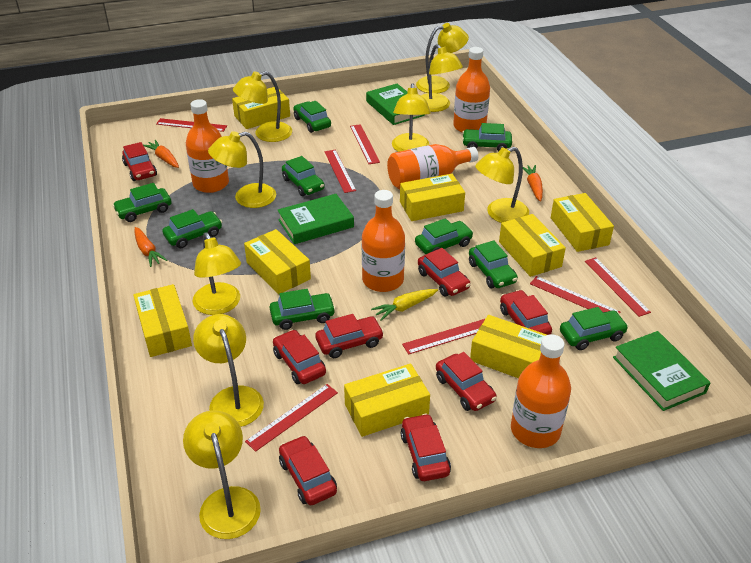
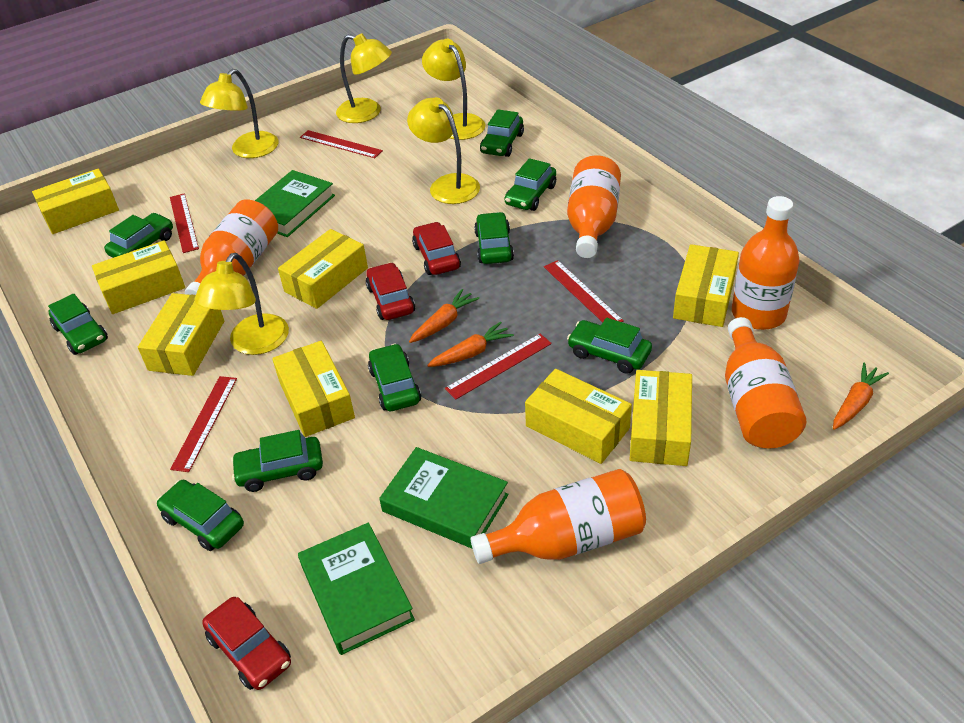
red car: [122,142,157,181] [273,330,326,384] [279,435,337,505] [315,314,384,358] [401,414,451,481] [418,248,471,297] [436,352,497,411] [500,290,552,335] = 8 -> [202,597,291,690] [366,262,415,320] [412,222,461,275] = 3
red ruler: [156,118,227,132] [245,384,338,452] [324,150,356,193] [350,124,380,164] [402,319,485,355] [530,276,620,314] [585,257,651,317] = 7 -> [170,193,199,253] [170,376,237,472] [300,130,383,158] [445,334,552,400] [544,260,624,322] = 5
yellow carrot: [371,289,438,321] = 1 -> none = 0
yellow lamp: [183,410,261,539] [193,232,241,315] [193,314,264,427] [208,131,276,208] [233,71,292,142] [392,83,431,152] [416,23,469,93] [421,44,463,112] [475,147,529,223] = 9 -> [195,253,289,355] [200,69,278,158] [336,33,392,123] [407,97,480,204] [422,39,486,140] = 5

